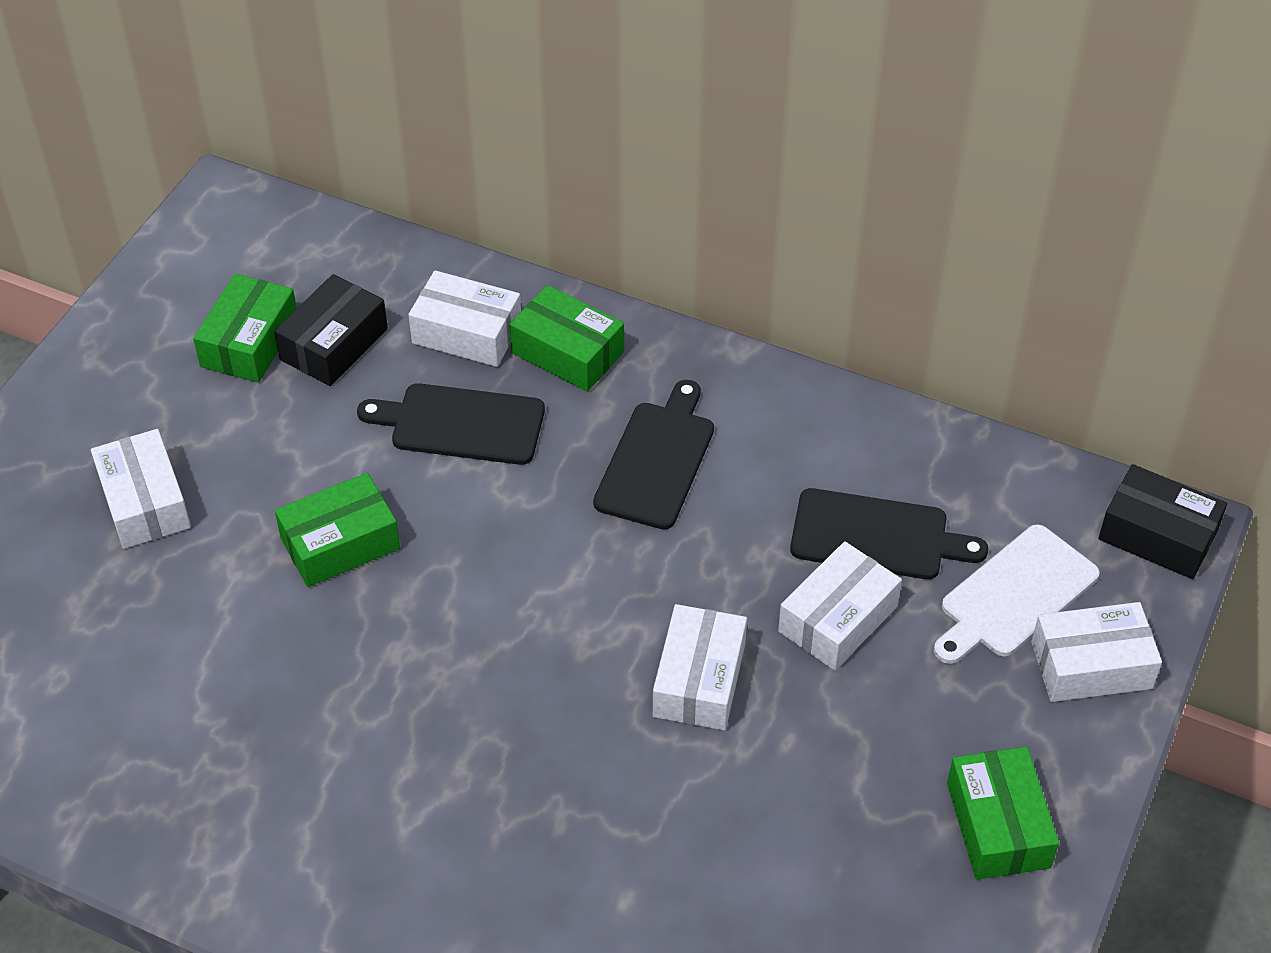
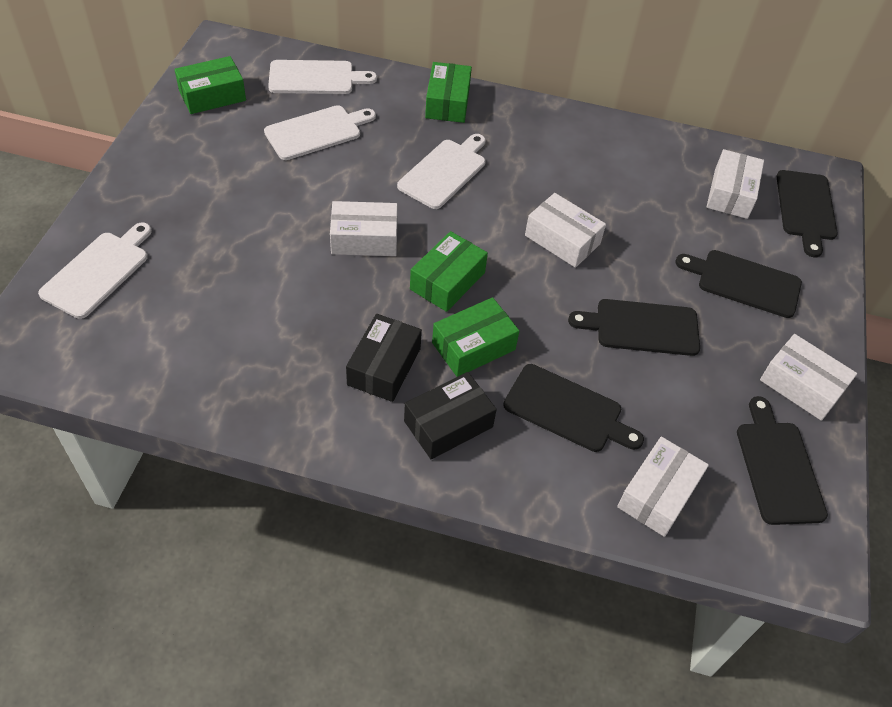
black cutting board: [357,383,545,465] [593,380,714,529] [790,488,988,579] = 3 -> [503,364,644,452] [568,299,700,356] [675,250,802,318] [737,396,828,525] [776,170,838,257] = 5
white cutting board: [934,524,1100,664] = 1 -> [38,223,152,319] [264,105,376,160] [268,60,377,94] [397,134,486,209] = 4

